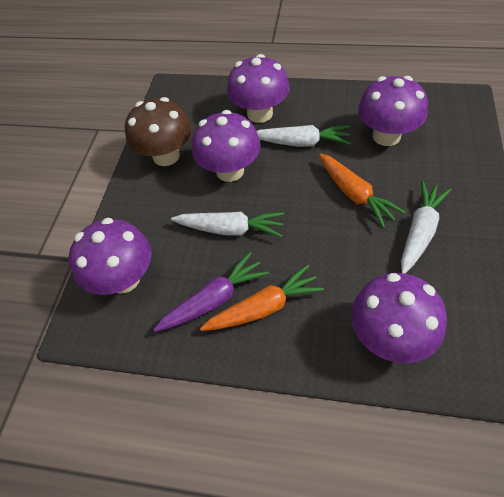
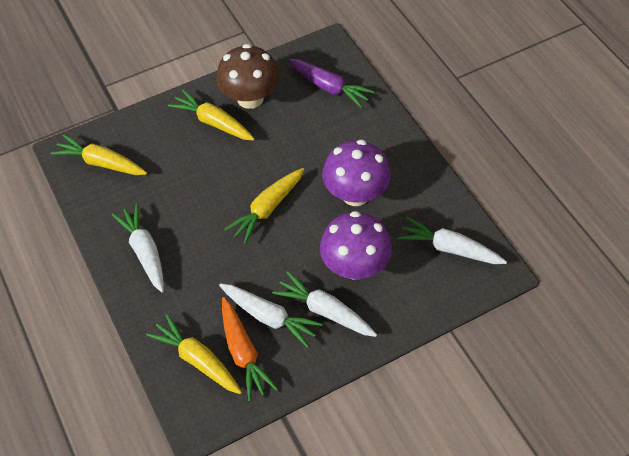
orange carrot: [200,265,324,331] [318,153,405,228] = 2 -> [222,297,278,401] = 1
purple mushroom: [69,218,152,295] [192,110,261,182] [227,54,290,123] [351,273,447,363] [358,76,428,146] = 5 -> [320,211,392,280] [322,140,391,206] = 2
white carrot: [171,212,284,237] [256,125,351,147] [401,180,451,273] = 3 -> [112,204,164,293] [219,283,323,348] [272,271,377,337] [398,217,507,264] = 4
yellow carrot: none = 0 -> [51,134,147,175] [146,314,242,394] [168,90,255,141] [224,168,304,244] = 4

